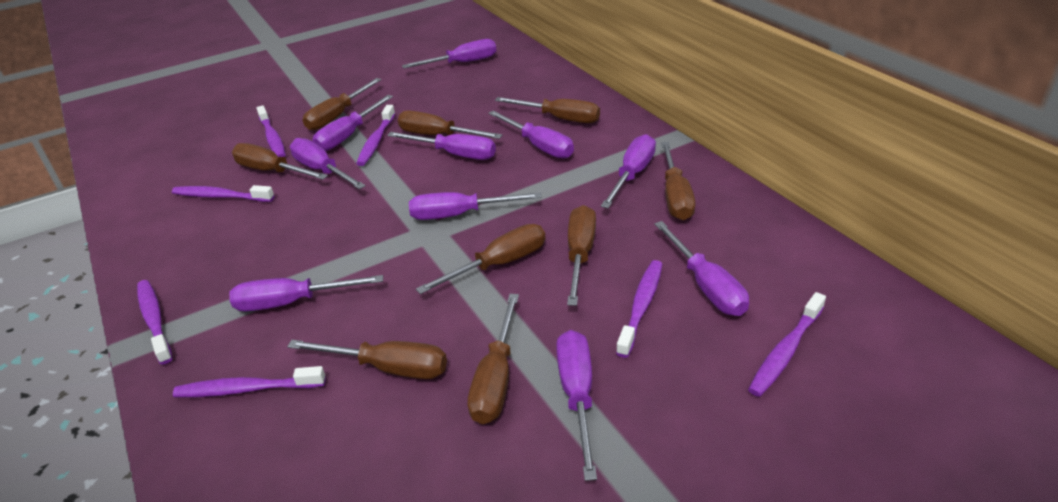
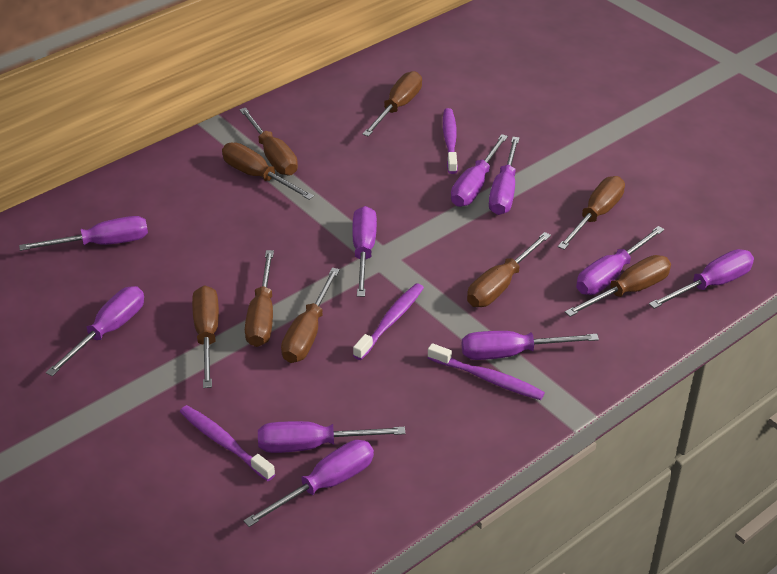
purple toothbrush: [137,280,172,365] [172,185,274,202] [173,366,326,397] [256,105,286,157] [356,105,395,166] [616,260,662,358] [748,292,826,397] = 7 -> [180,405,275,481] [353,283,424,360] [428,343,545,400] [443,108,458,174] = 4

